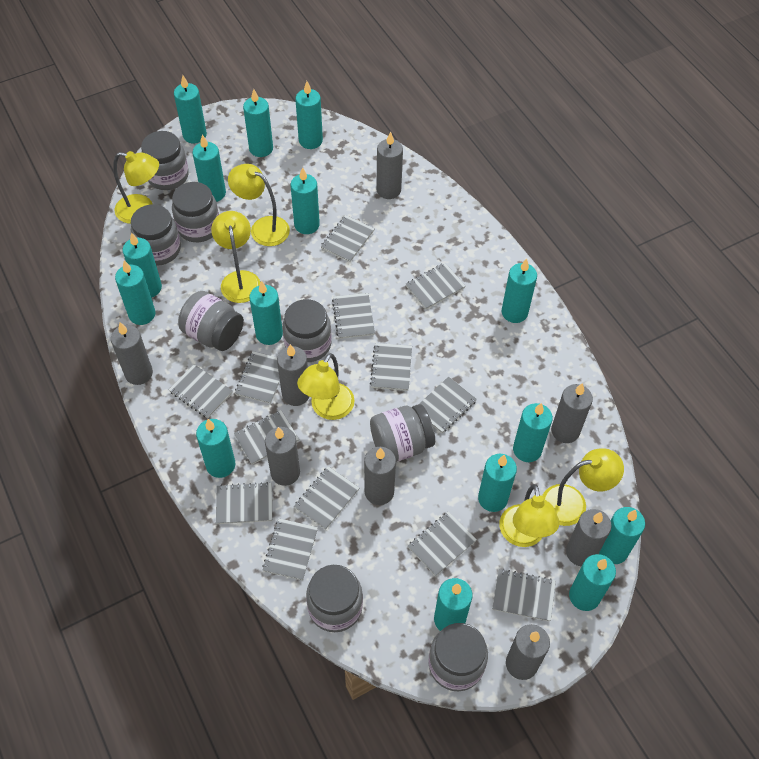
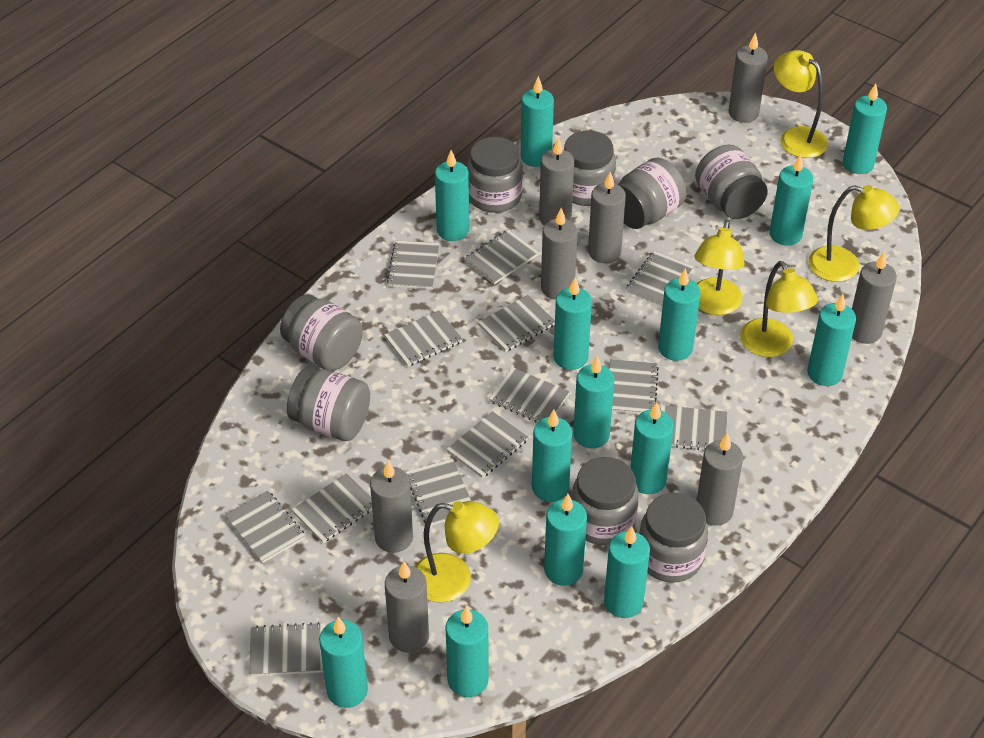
turquoise candle: [115,260,155,325] [123,232,162,298] [174,75,207,144] [192,135,226,202] [196,419,235,478] [243,89,273,157] [249,281,283,345] [291,167,320,234] [295,81,323,149] [434,578,472,631] [478,454,517,512] [502,258,537,323] [513,403,553,462] [569,554,616,611] [599,507,645,564] = 15 -> [319,617,368,708] [435,150,469,241] [445,606,488,697] [521,76,554,167] [532,410,572,502] [544,494,587,586] [553,278,592,370] [573,356,614,448] [604,526,650,618] [630,402,674,494] [658,268,701,361] [770,154,813,246] [807,294,856,386] [843,84,887,174] = 14
yellow lamp: [113,151,159,224] [211,211,261,303] [228,164,290,246] [297,353,355,420] [500,484,560,547] [542,448,624,526] = 6 -> [415,501,499,603] [694,220,745,315] [740,261,818,357] [774,50,828,158] [809,185,900,282] = 5

